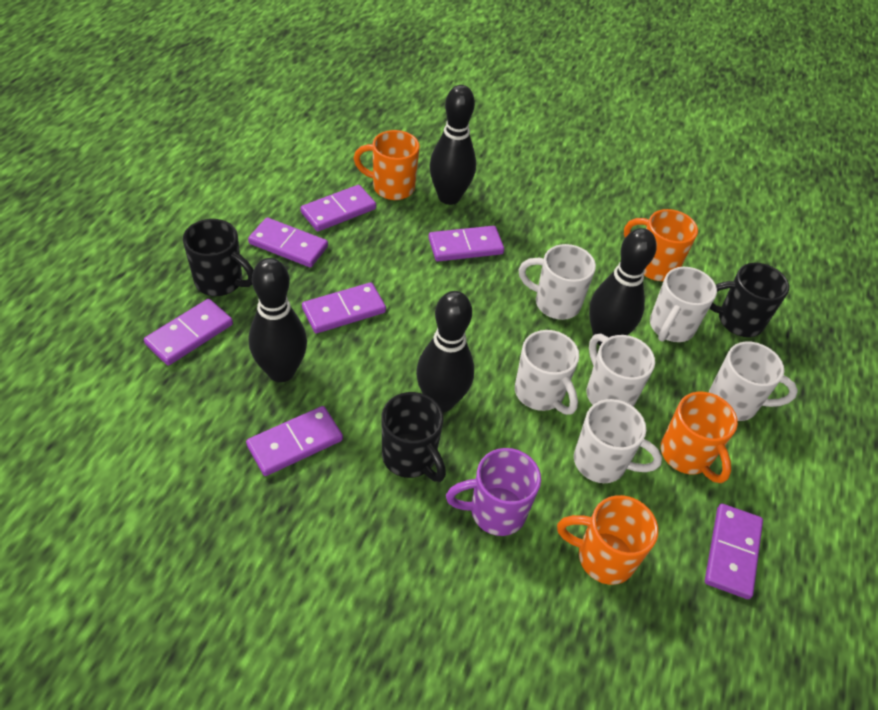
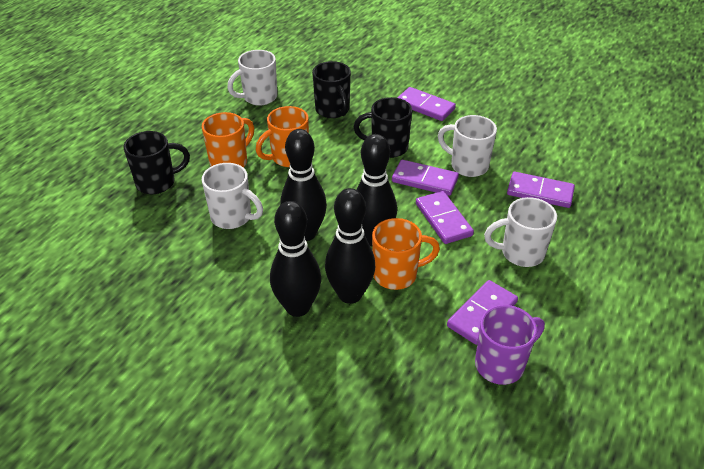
orange mug: [354,130,420,200] [557,495,658,585] [624,209,698,281] [661,392,738,483] = 4 -> [202,112,254,168] [256,106,309,167] [372,218,440,290] = 3
purple domino: [144,299,233,366] [246,406,343,476] [248,218,328,267] [300,185,376,232] [302,282,386,333] [428,226,504,261] [705,504,763,599] = 7 -> [392,160,459,196] [397,87,456,121] [416,191,474,244] [447,280,518,345] [507,172,575,208] = 5
white mug: [515,330,579,415] [519,244,596,320] [574,399,662,483] [587,334,655,407] [650,267,717,342] [709,342,798,421] = 6 -> [202,163,263,229] [227,50,277,106] [438,115,497,177] [484,197,557,267] = 4

